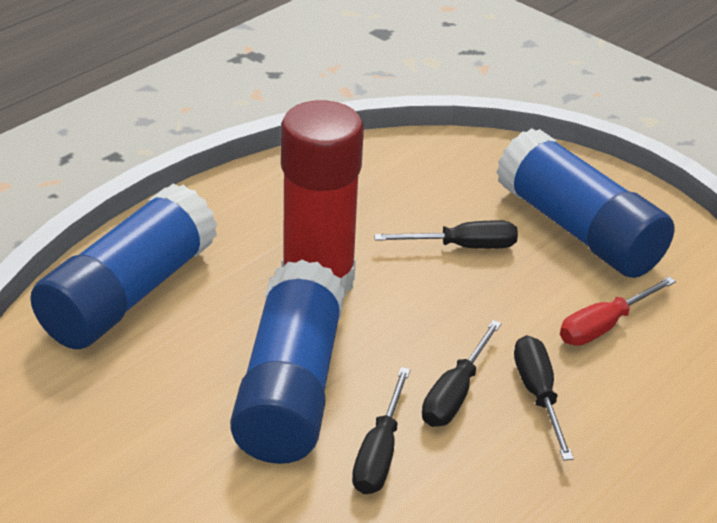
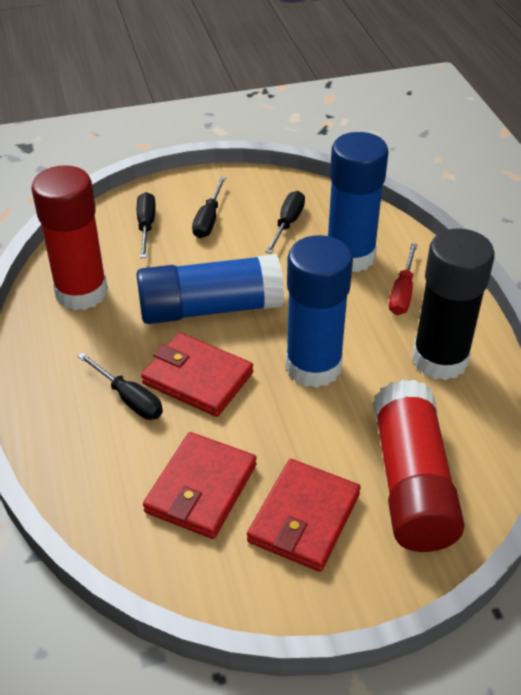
black glue stick: none = 0 -> [412,228,495,380] = 1
red glue stick: [281,101,364,297] = 1 -> [31,165,108,310] [373,379,465,552] = 2
red wallet: none = 0 -> [141,333,253,417] [143,432,257,539] [247,459,360,572] = 3

